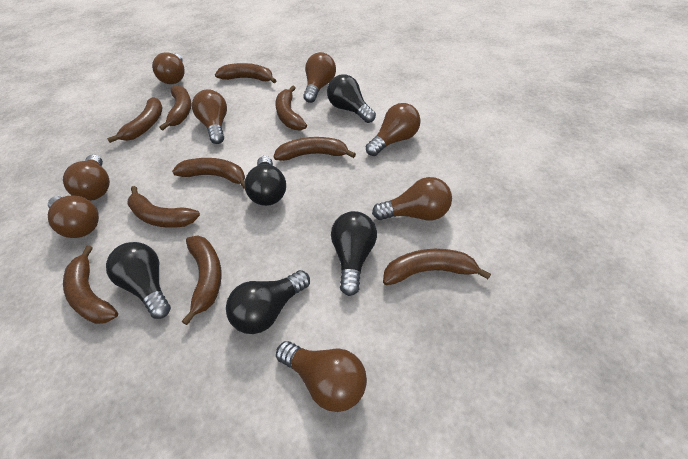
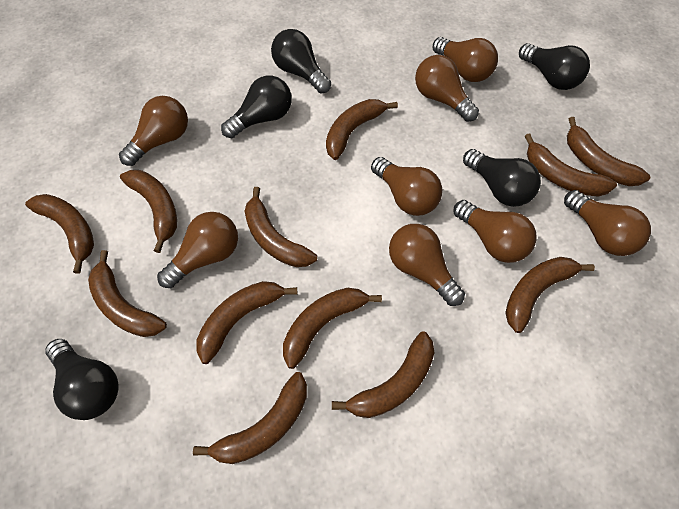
brown banana: [63,245,118,324] [107,97,162,143] [127,186,200,228] [159,85,191,130] [172,158,245,189] [182,236,222,325] [215,63,277,83] [273,137,356,161] [275,85,307,131] [383,249,491,285] = 10 -> [25,194,94,274] [88,250,167,337] [120,170,177,253] [193,372,307,464] [196,281,297,364] [244,187,317,267] [283,288,382,369] [326,99,398,160] [332,332,435,418] [505,257,595,333] [525,133,617,197] [567,117,651,186] = 12

